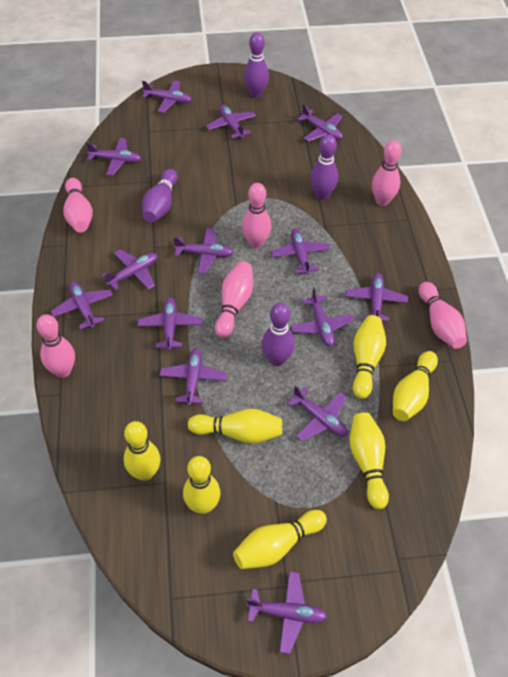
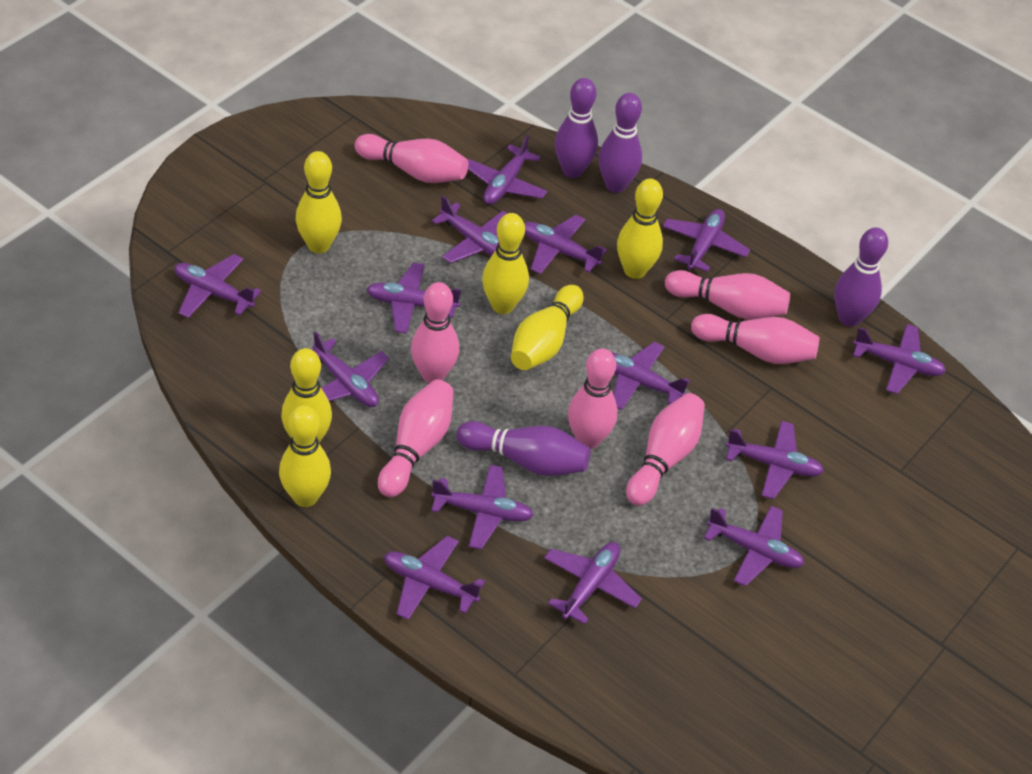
pink bowling pin: [37,314,75,378] [63,178,93,232] [215,261,253,338] [242,183,271,248] [372,140,402,206] [418,282,467,349] = 6 -> [355,134,468,183] [378,379,454,497] [411,282,459,383] [568,348,618,449] [626,393,705,506] [665,270,790,319] [691,314,820,364] = 7
yellow bowling pin: [124,421,161,481] [183,456,220,514] [188,409,282,444] [233,510,327,569] [350,412,389,509] [353,315,386,399] [393,351,438,421] = 7 -> [279,405,331,507] [281,348,332,443] [296,151,342,253] [482,213,529,314] [511,285,584,370] [617,179,663,279] = 6

